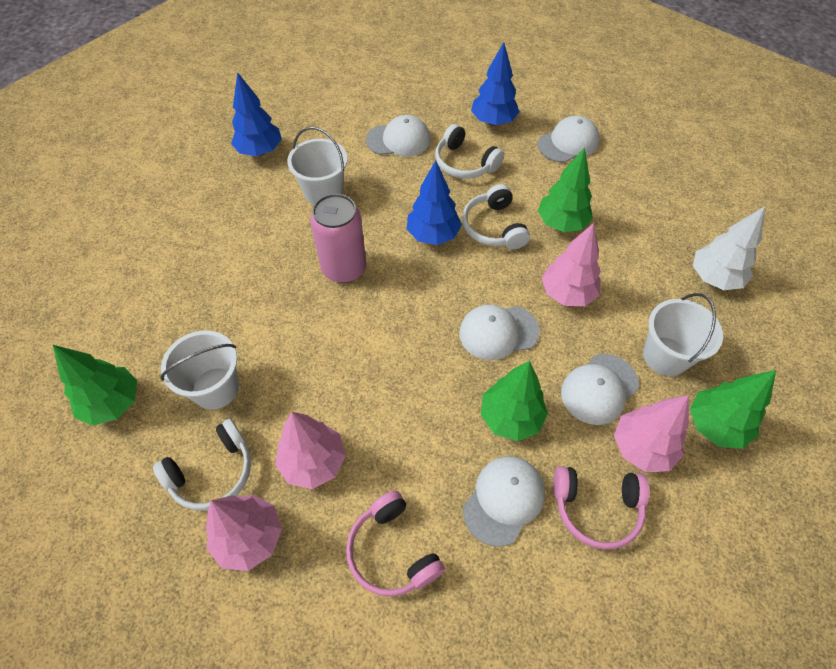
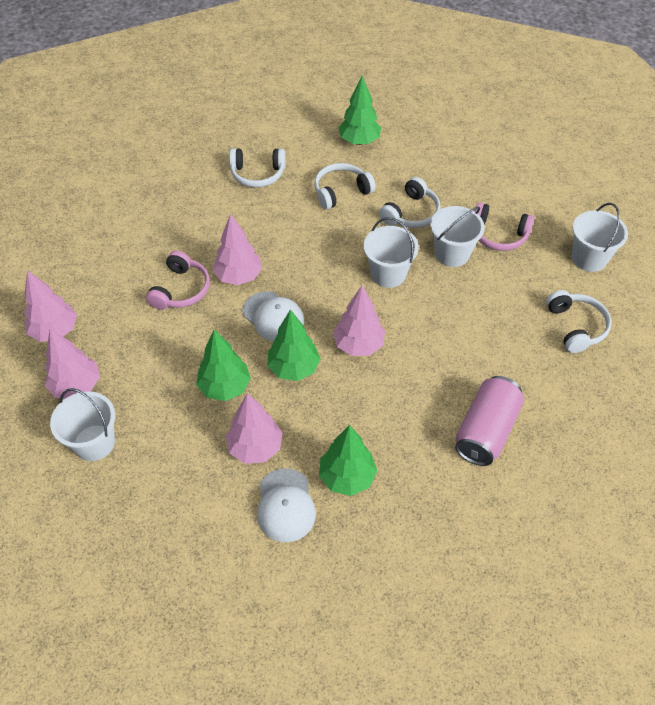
blue tree: [231,72,282,156] [407,160,462,245] [471,42,520,126] = 3 -> none = 0
pink tree: [206,495,282,571] [275,412,346,489] [542,223,601,306] [614,395,689,472] = 4 -> [24,270,77,342] [45,329,100,399] [213,214,262,285] [226,393,283,464] [333,286,385,356] = 5
white bucket: [160,330,239,409] [287,126,348,205] [643,293,723,376] = 3 -> [50,388,115,461] [363,217,419,288] [430,206,485,267] [572,203,628,272] = 4
white cap: [366,115,431,157] [459,305,540,360] [463,456,545,547] [537,116,600,162] [561,354,639,425] = 5 -> [242,291,304,342] [257,468,316,542] = 2
white headphones: [153,419,251,511] [435,124,504,179] [462,184,530,249] = 3 -> [229,148,286,187] [314,163,376,210] [379,177,441,228] [546,290,611,353] = 4
white tree: [693,206,765,290] = 1 -> none = 0

